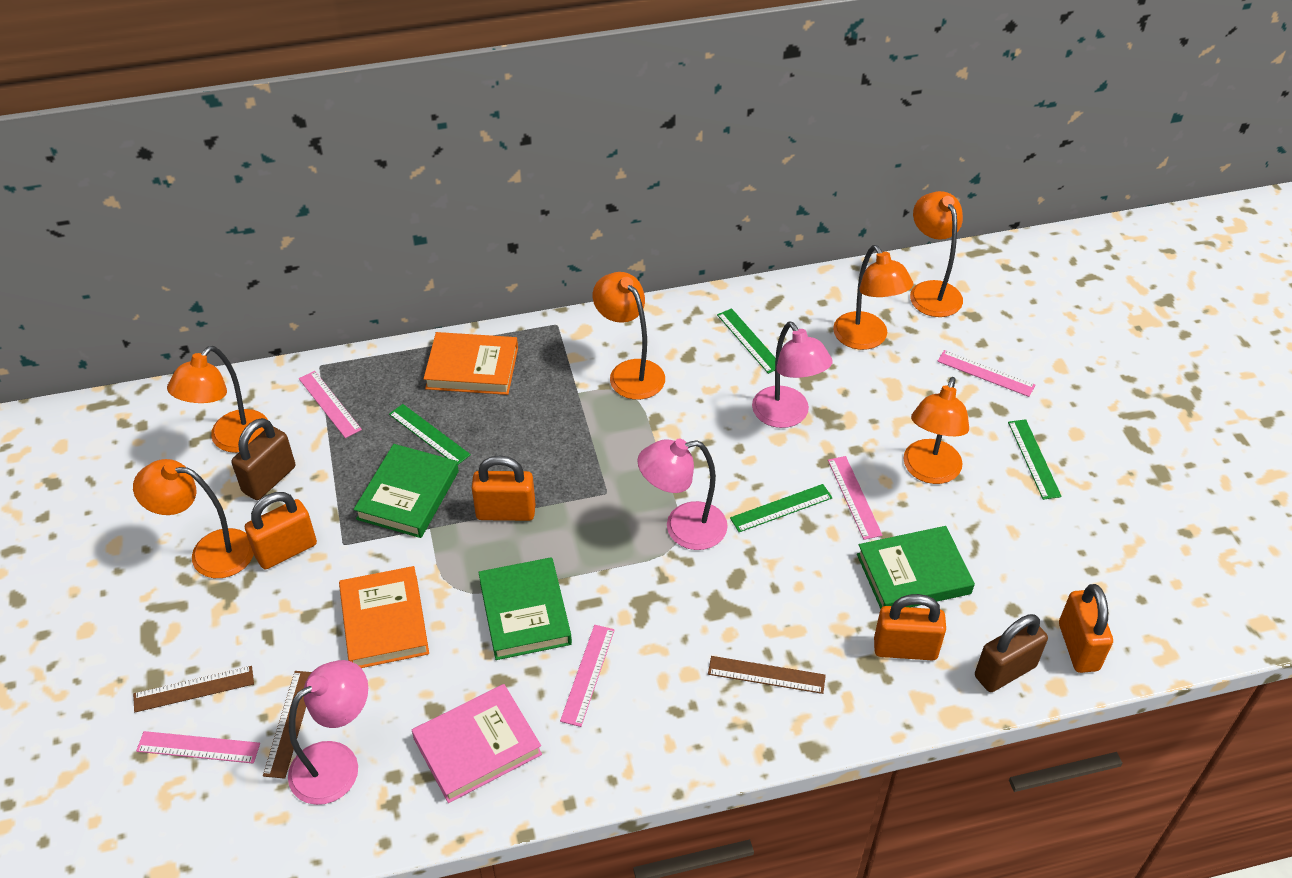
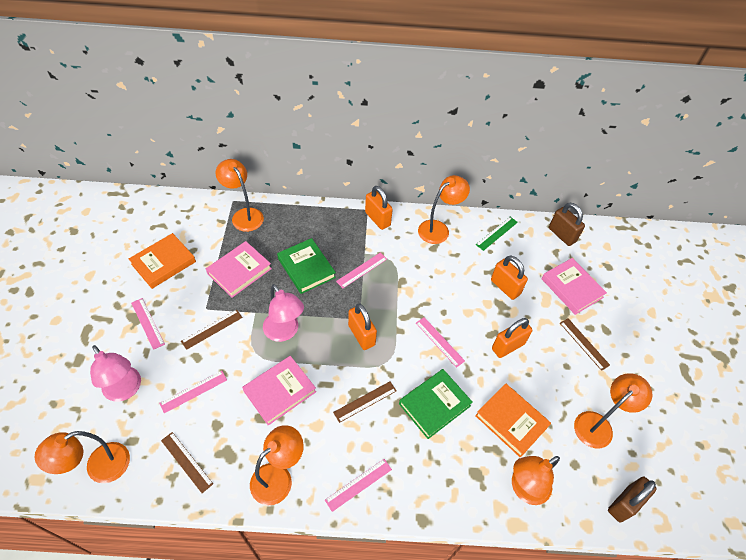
brown ruler: [133,666,254,712] [263,671,312,779] [708,656,826,694] = 3 -> [161,432,213,493] [181,309,243,350] [333,381,397,423] [560,318,610,371] = 4
green book: [354,444,459,538] [478,557,572,660] [857,526,975,609] = 3 -> [277,238,336,294] [399,369,473,439] = 2
green ruler: [389,404,471,465] [717,308,776,374] [730,484,832,532] [1008,419,1062,500] = 4 -> [476,217,518,251] = 1
pink book: [412,684,542,803] = 1 -> [206,241,272,298] [242,356,316,425] [541,258,607,315] = 3
pink lamp: [288,660,368,805] [637,439,728,550] [752,322,833,428] = 3 -> [90,345,141,401] [263,284,304,342] = 2

